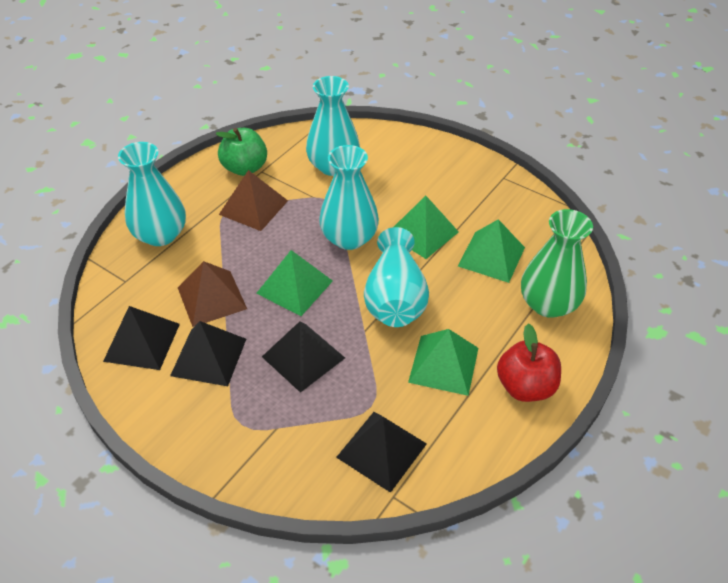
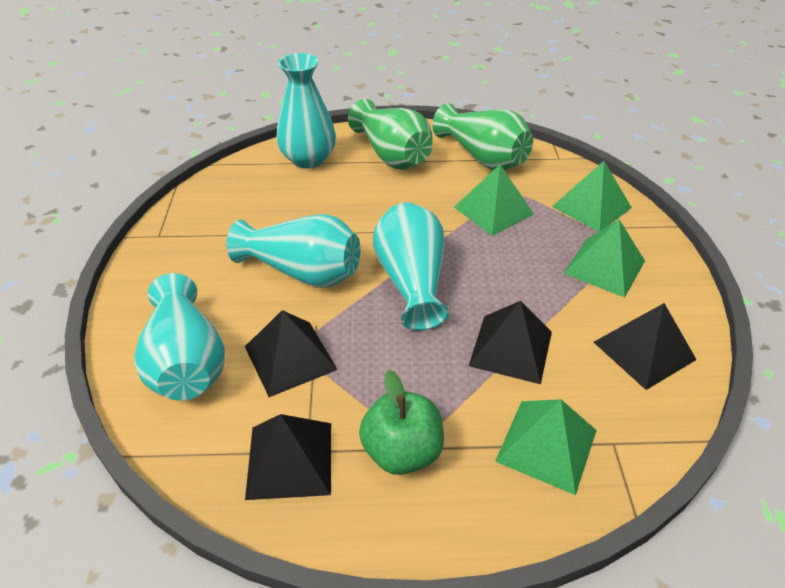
brown pyramid: [178,261,247,327] [219,170,288,231] = 2 -> none = 0
green vase: [521,209,593,318] = 1 -> [348,99,433,170] [432,103,533,170] = 2
red apple: [497,324,561,402] = 1 -> none = 0

